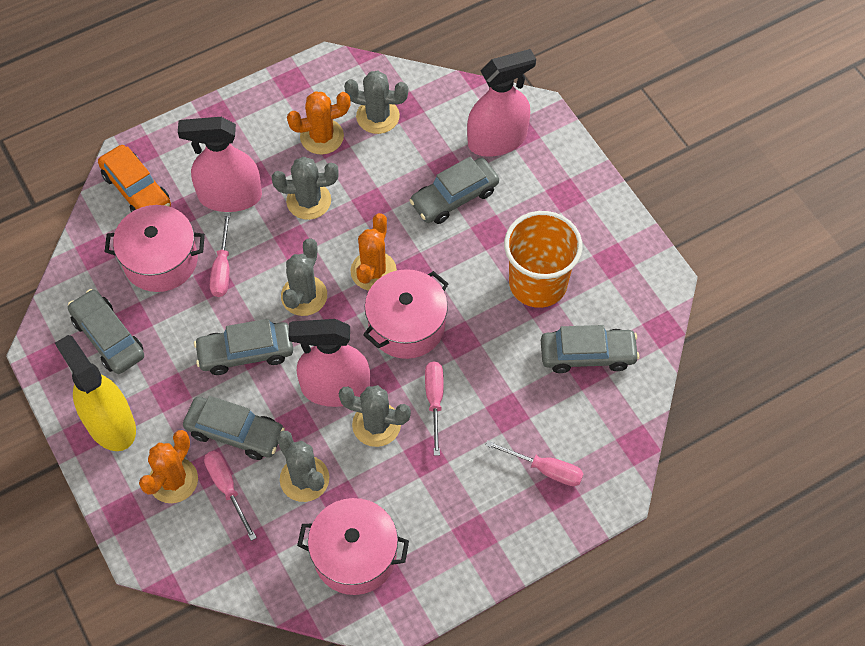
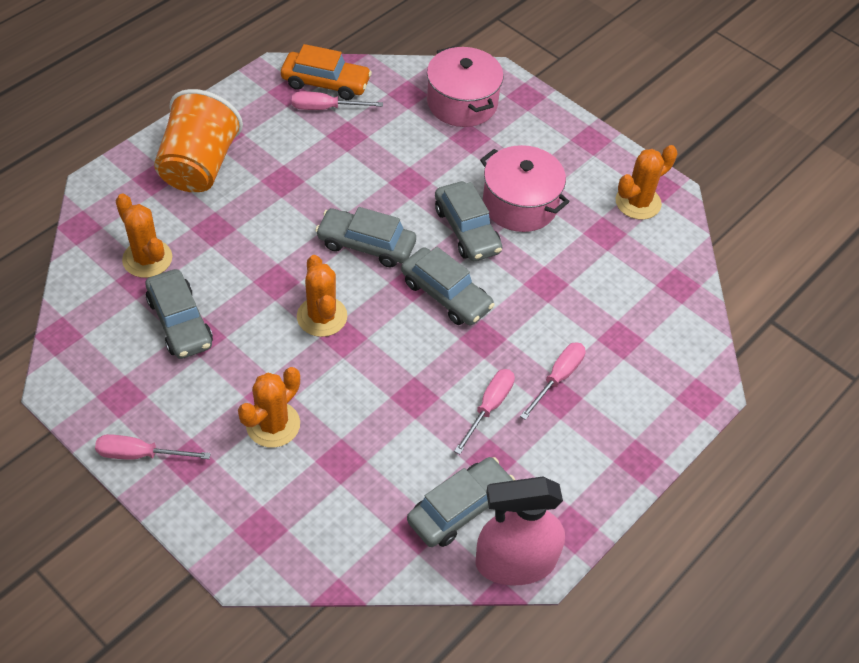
grey cactus: [272,157,339,220] [277,431,329,502] [281,238,327,316] [339,385,411,447] [344,70,408,134] = 5 -> none = 0
orange cactus: [139,430,198,503] [287,91,351,155] [351,213,397,290] = 3 -> [115,194,172,278] [238,367,300,448] [297,255,347,337] [616,145,678,220] = 4
pink pot: [104,205,205,292] [297,498,409,595] [363,269,448,359] = 3 -> [427,46,504,127] [480,145,570,232] = 2
pink spray bottle: [178,117,262,212] [288,319,370,407] [467,49,536,157] = 3 -> [476,476,565,586] = 1
yellow spray bottle: [55,335,136,451] = 1 -> none = 0

